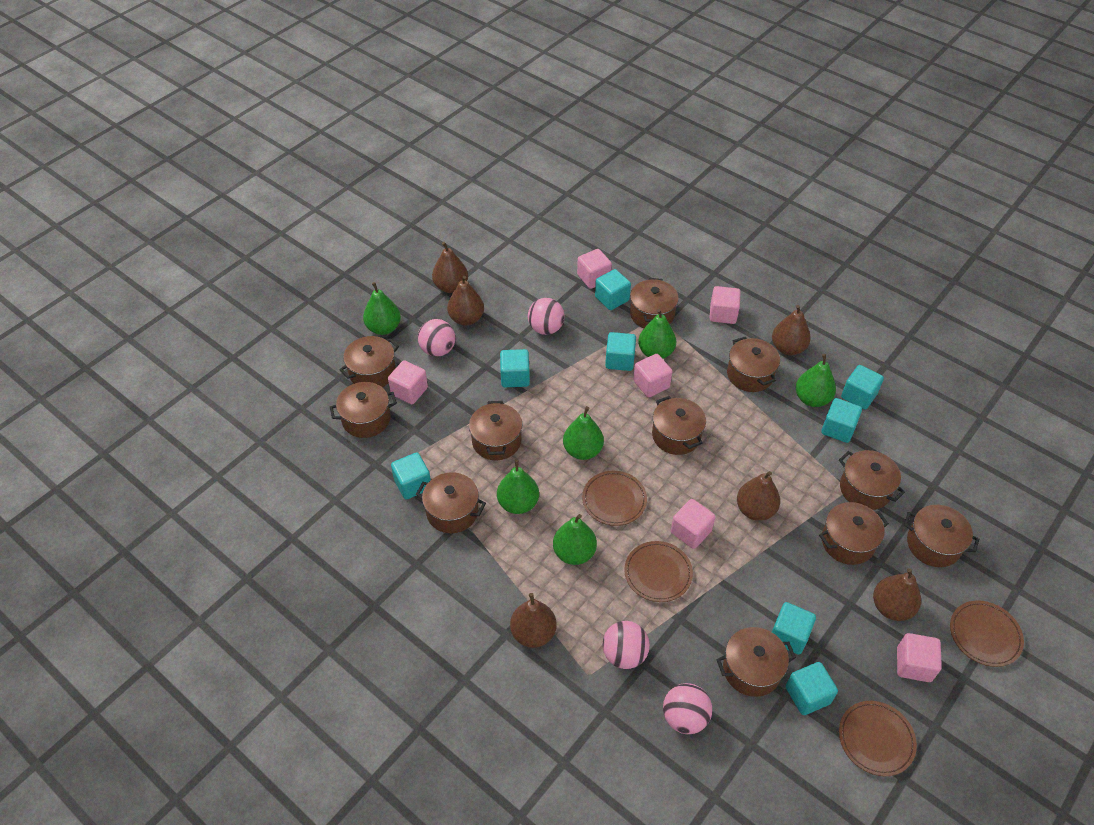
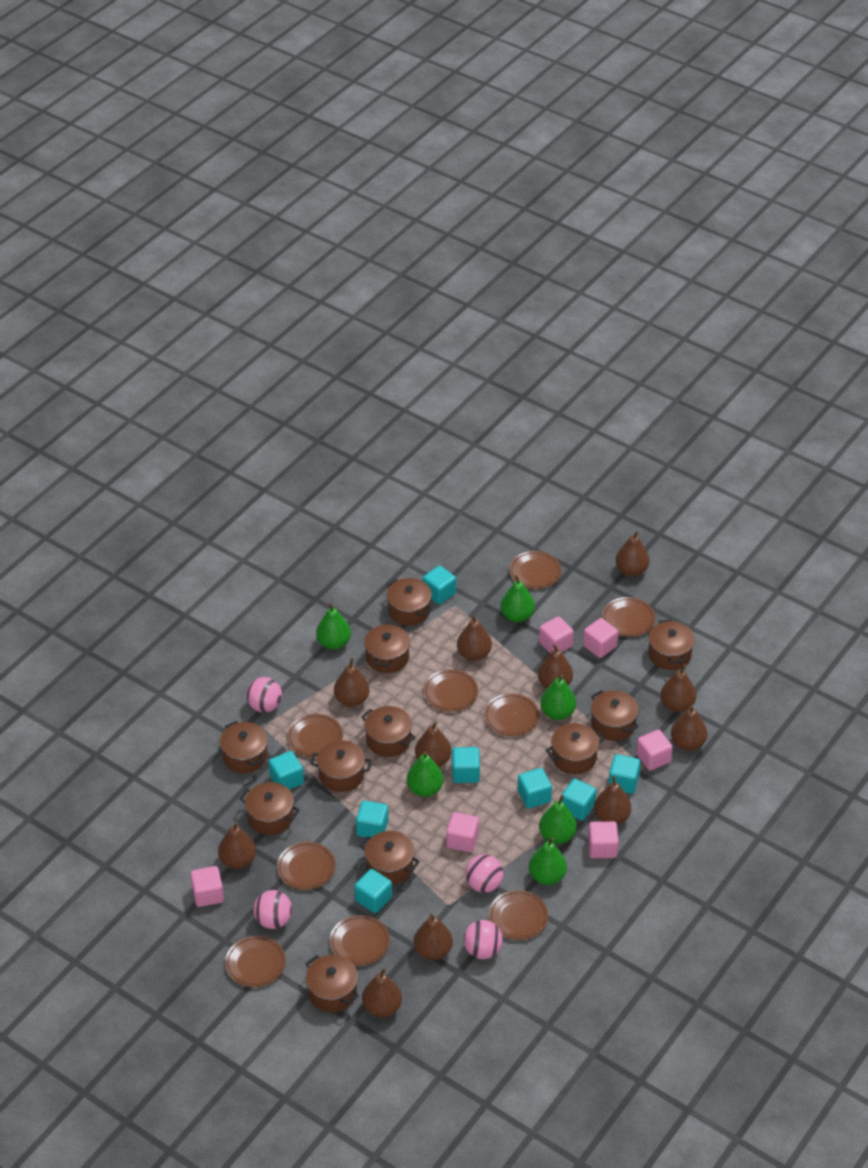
brown pear: [432,242,468,293] [447,276,484,326] [510,593,557,648] [737,471,780,521] [772,305,811,355] [873,568,921,621] = 6 -> [218,822,256,869] [334,658,369,707] [362,968,402,1017] [413,914,453,960] [415,721,452,767] [457,615,492,661] [538,644,573,689] [594,776,631,825] [615,531,649,577] [660,664,696,712] [671,705,707,751] = 11
brown plate: [582,471,647,526] [624,541,693,602] [839,701,917,776] [950,600,1024,667] = 4 -> [225,936,286,987] [277,842,336,890] [287,714,343,757] [330,915,390,966] [423,669,478,711] [484,693,539,736] [489,890,548,940] [509,551,561,589] [602,597,655,637] = 9

